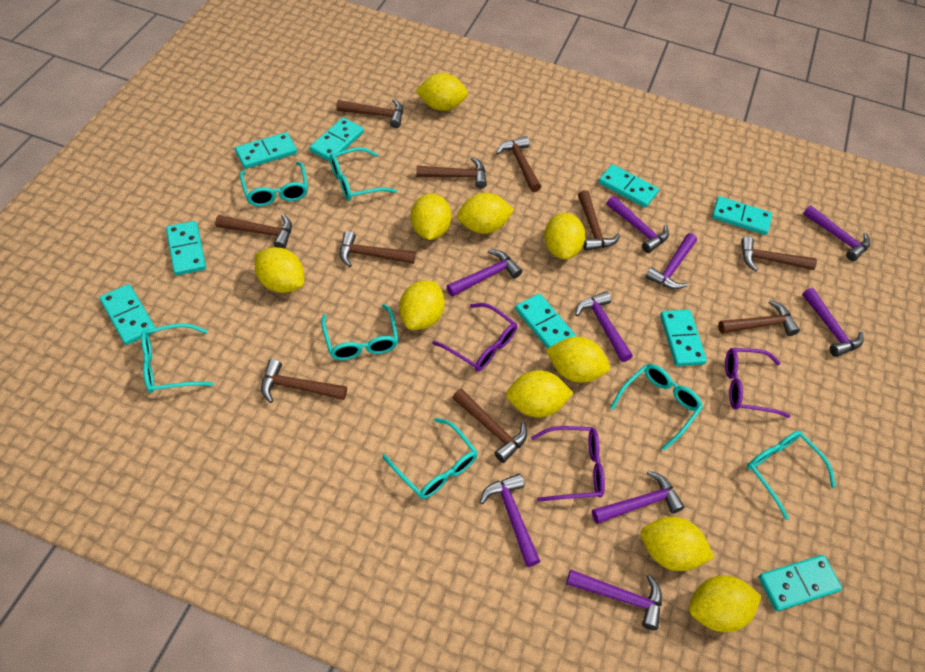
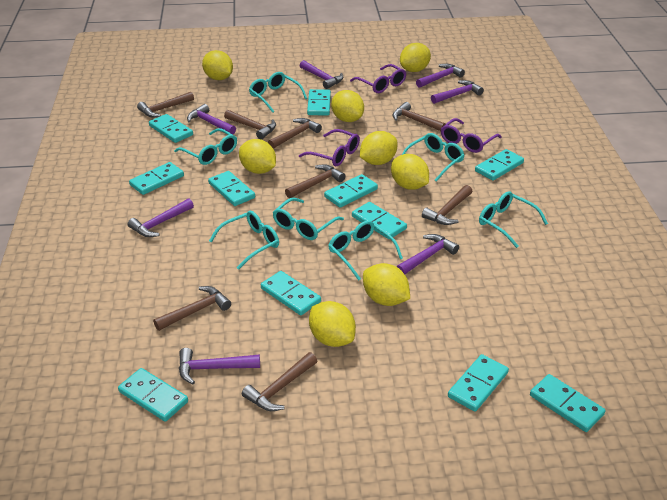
brown hammer: [215,214,292,249] [261,359,347,403] [336,99,403,128] [340,231,416,267] [416,157,487,189] [452,388,527,463] [496,136,541,192] [578,190,620,251] [718,300,800,336] [741,236,817,271] = 10 -> [137,92,194,118] [153,286,231,331] [224,110,276,139] [242,352,317,411] [268,118,322,149] [285,165,345,198] [392,102,446,131] [422,185,473,225] = 8
purple hammer: [446,250,522,297] [480,474,540,567] [566,570,662,630] [575,291,633,362] [592,470,684,524] [607,196,669,253] [645,233,697,289] [802,288,864,357] [803,205,870,261] = 9 -> [128,198,194,237] [179,348,260,384] [187,104,236,135] [300,60,343,89] [396,234,459,274] [416,64,465,88] [431,80,484,104] = 7
turquoise domino: [99,284,155,345] [166,221,206,275] [235,132,297,169] [309,117,364,162] [515,293,576,349] [598,164,659,208] [660,310,707,366] [712,196,772,235] [758,555,842,611] = 9 -> [118,368,188,422] [129,162,184,195] [149,114,193,143] [208,171,255,206] [261,271,321,315] [307,89,331,115] [324,174,378,208] [352,202,407,239] [448,354,509,412] [475,149,524,181] [530,374,605,432] = 11
yellow lemon: [255,247,304,293] [399,281,445,330] [411,193,452,240] [415,73,468,111] [457,193,514,234] [506,370,573,417] [544,213,586,259] [546,337,610,383] [641,517,714,571] [689,576,761,632] = 10 -> [202,50,233,80] [239,139,276,174] [309,301,356,347] [331,90,364,122] [360,131,397,165] [363,263,410,306] [391,154,429,190] [400,43,431,72] = 8

